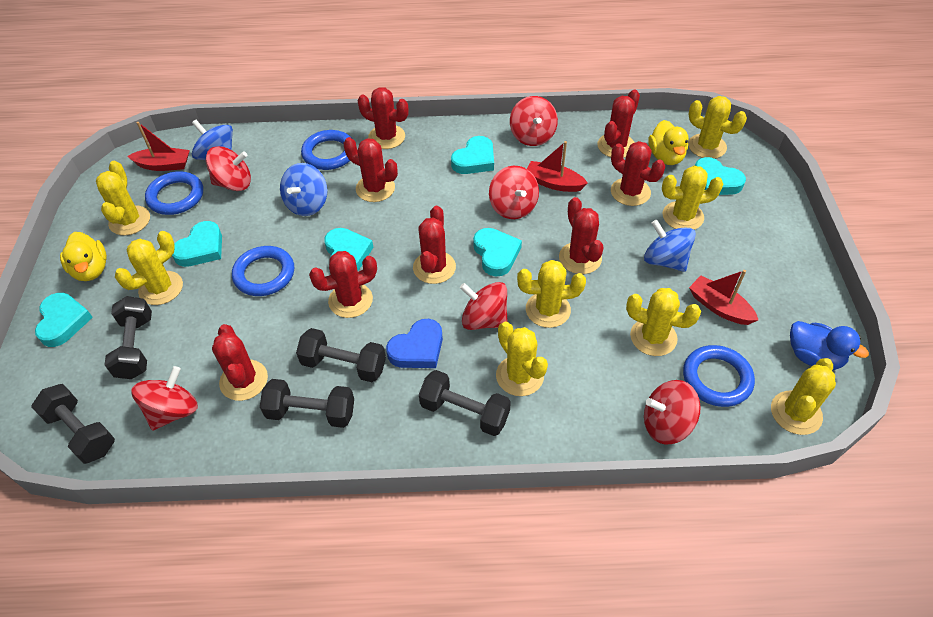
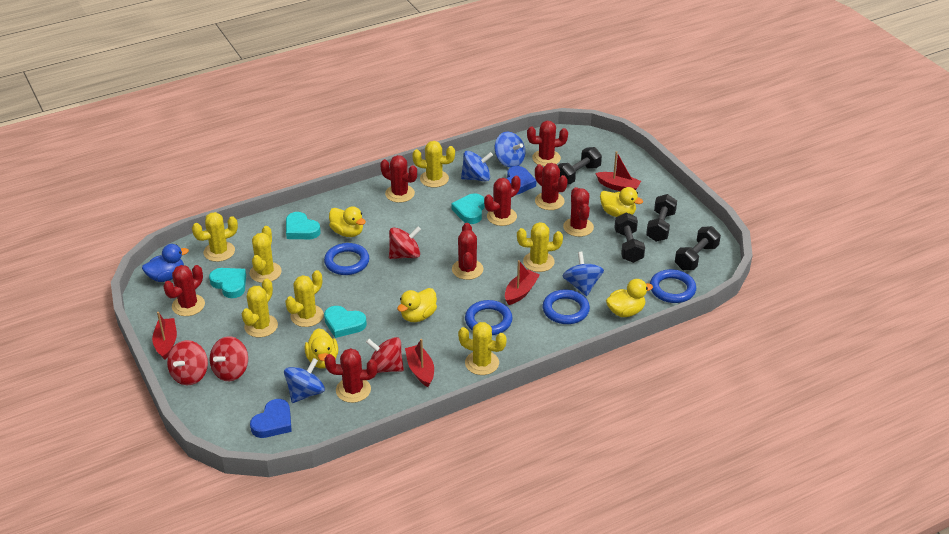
black dumbbell: [31,384,115,464] [104,296,152,379] [260,379,354,428] [296,328,386,382] [419,370,511,436] = 5 -> [557,147,602,184] [615,212,645,263] [646,194,677,242] [675,226,721,270] = 4
blue heart: [386,319,443,368] = 1 -> [250,399,292,438] [506,166,536,195] = 2
blue spinning top: [192,120,233,160] [280,163,327,216] [644,220,696,272] = 3 -> [284,358,325,403] [461,151,493,181] [494,132,525,168] [563,252,604,296] = 4
red boat: [128,122,190,171] [527,141,588,192] [689,270,758,325] = 3 -> [152,312,177,360] [405,339,434,387] [505,260,540,305] [595,151,641,191] = 4
red spinning top: [131,366,198,431] [206,146,251,191] [460,282,508,330] [489,166,539,219] [510,96,558,146] [644,380,701,445] = 6 -> [167,340,208,385] [210,336,248,381] [366,337,404,373] [389,227,421,259] = 4
turquoise heart: [35,293,93,347] [172,221,222,267] [324,228,373,270] [451,136,494,174] [473,228,522,277] [695,157,746,195] = 6 -> [209,268,246,298] [286,212,321,239] [324,306,367,338] [451,193,485,224] = 4
yellow cactus: [96,161,150,235] [115,231,183,305] [496,322,548,396] [517,260,586,328] [626,288,701,356] [662,166,723,230] [688,96,747,159] [771,358,836,435] = 8 -> [192,212,238,262] [242,279,278,337] [250,226,282,283] [285,270,324,327] [412,141,455,188] [458,322,507,375] [517,222,563,272] = 7
yellow duck: [60,232,107,281] [648,120,689,165] = 2 -> [305,328,338,368] [329,206,366,237] [397,288,437,322] [600,187,643,217] [606,279,653,317] = 5

